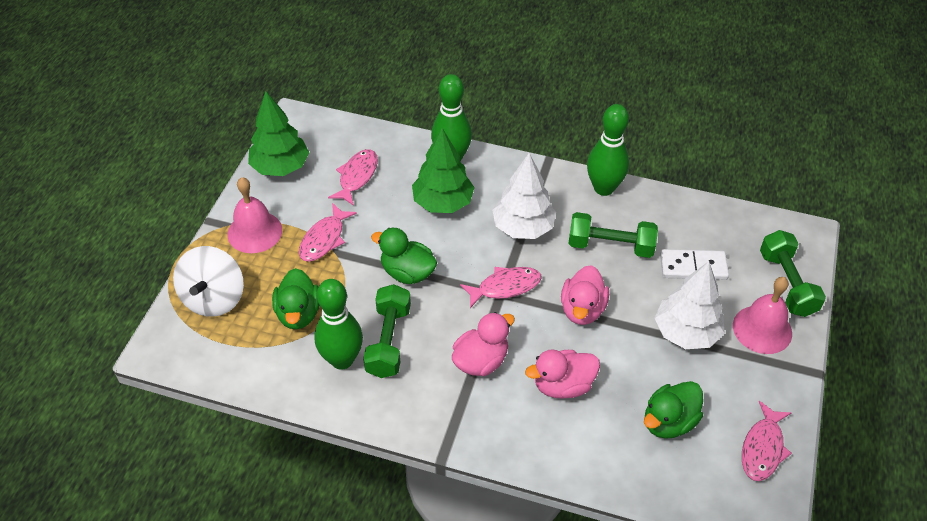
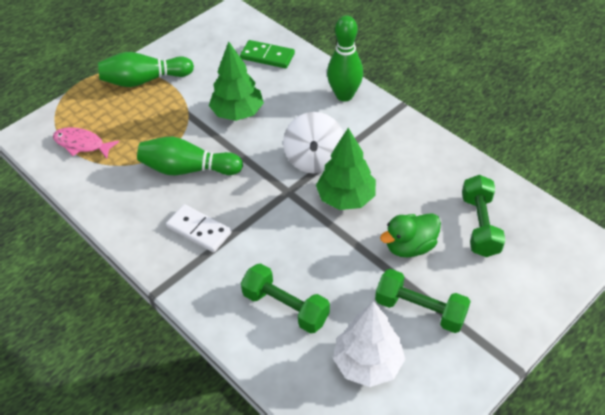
green domino: none = 0 -> [240,40,295,68] = 1
green duck: [272,268,320,329] [371,228,437,284] [644,381,703,439] = 3 -> [380,213,441,257] = 1
pink bell: [227,177,282,253] [733,277,792,354] = 2 -> none = 0
pink duck: [452,312,515,376] [525,349,600,399] [561,265,609,325] = 3 -> none = 0
pink fish: [299,203,357,262] [328,149,378,206] [460,267,542,308] [742,401,792,481] = 4 -> [53,127,119,159] = 1
white tree: [492,153,556,239] [655,261,725,349] = 2 -> [333,301,405,387] = 1

